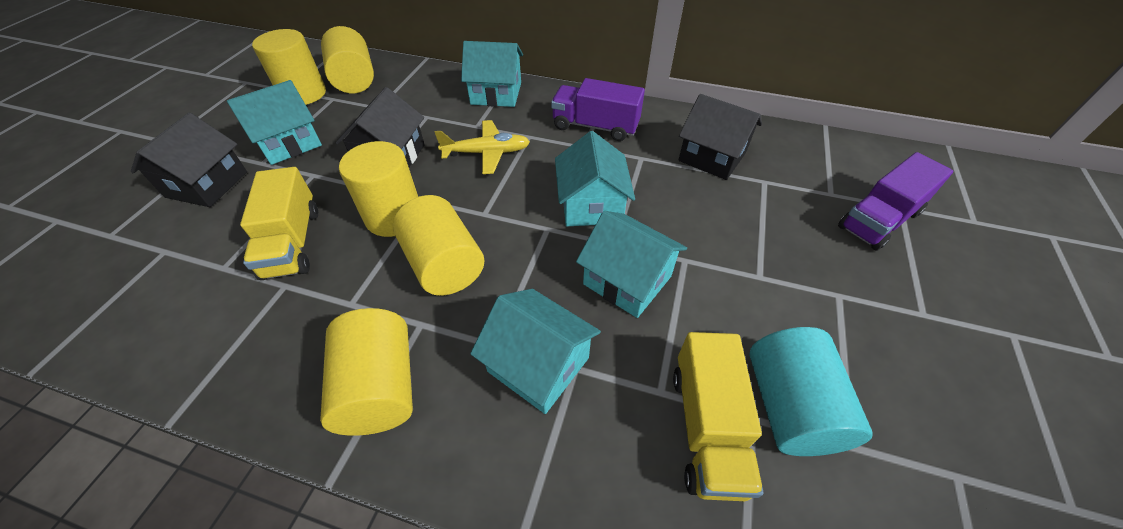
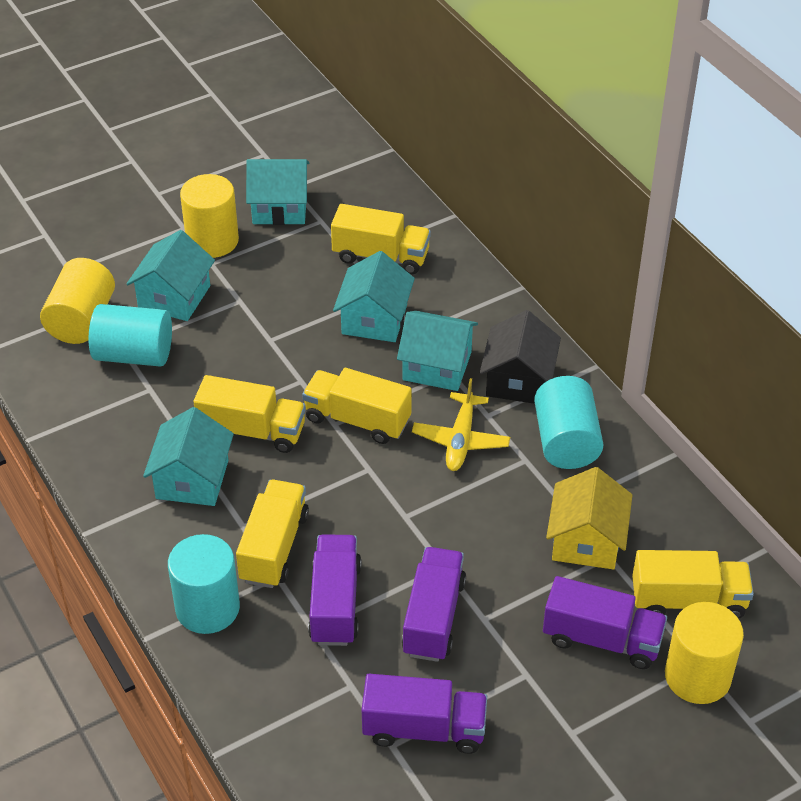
black house: [131,113,247,207] [336,87,425,167] [678,94,762,180] = 3 -> [480,310,561,404] = 1
purple truck: [551,78,645,141] [838,152,954,251] = 2 -> [308,534,362,646] [362,674,487,754] [402,547,466,662] [543,576,667,669] = 4
turquoise cylinder: [749,327,873,456] = 1 -> [89,304,172,367] [168,534,240,634] [534,376,604,469] = 3
yellow cylinder: [252,29,326,105] [320,308,413,436] [321,26,374,93] [339,141,418,237] [393,195,484,296] = 5 -> [40,258,115,344] [180,174,239,258] [665,602,744,704] = 3
yellow house: none = 0 -> [546,467,632,570] = 1
yellow truck: [240,167,318,280] [673,332,763,501] = 2 -> [194,375,306,453] [236,480,309,588] [302,368,412,444] [331,204,431,274] [632,550,754,619] = 5

